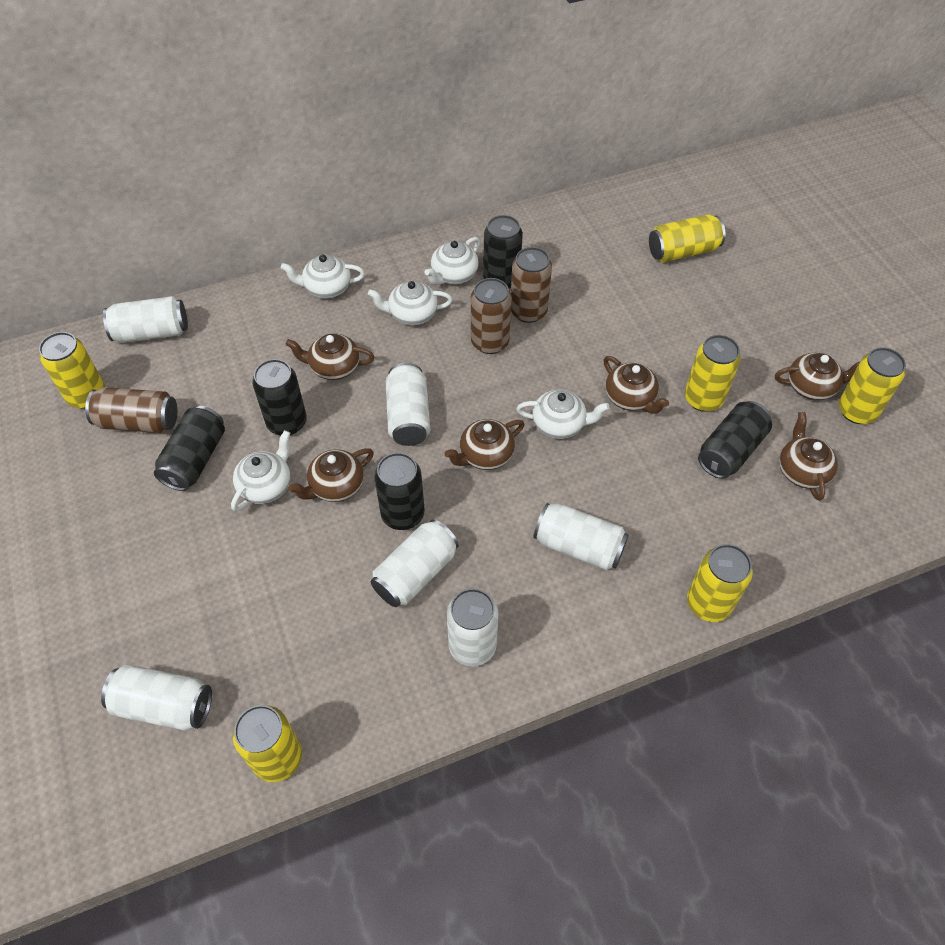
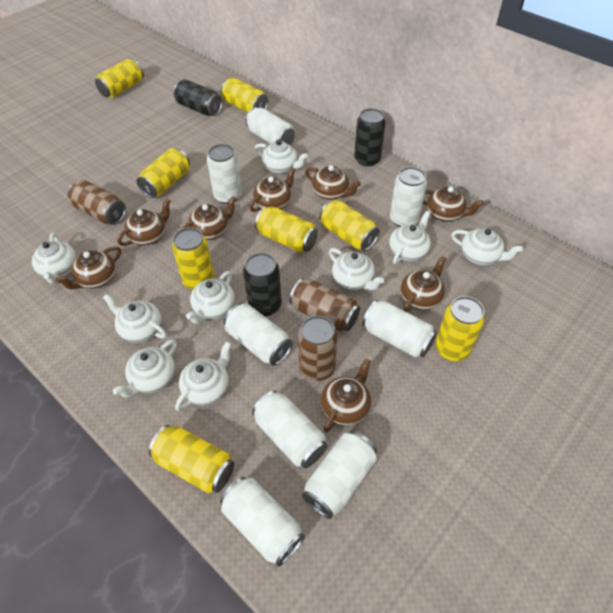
black can: [154,406,225,491] [252,359,307,435] [374,453,425,530] [483,215,523,289] [698,401,772,479] = 5 -> [173,79,223,116] [243,253,282,316] [354,108,386,167] = 3
brown teapot: [286,334,375,380] [288,448,374,502] [444,419,525,470] [603,356,669,414] [775,353,861,400] [779,412,838,501] = 6 -> [55,246,121,289] [117,199,171,246] [181,196,237,240] [249,167,296,212] [305,165,361,200] [321,359,371,433] [401,256,446,312] [423,186,484,222] = 8
white can: [101,664,212,731] [103,296,188,343] [371,519,459,607] [385,363,430,446] [447,588,498,666] [534,503,629,570] = 6 -> [207,144,242,204] [220,477,305,567] [224,303,293,366] [245,107,295,145] [252,390,327,468] [302,431,377,519] [362,300,437,358] [390,167,427,227] = 8
white teapot: [231,430,291,512] [281,254,365,298] [368,281,452,325] [424,237,480,285] [516,390,609,439] = 5 -> [32,233,76,284] [103,294,167,343] [113,339,177,398] [175,342,231,411] [186,271,235,324] [254,140,308,174] [329,248,384,290] [389,211,431,264] [451,228,523,265] = 9
yellow can: [39,332,105,409] [233,705,302,782] [649,214,726,262] [685,335,741,412] [687,544,753,622] [839,347,906,424] = 6 -> [95,59,144,98] [137,148,190,198] [148,425,234,494] [172,228,214,290] [221,77,268,113] [255,206,318,253] [319,199,380,251] [435,296,485,361] = 8

